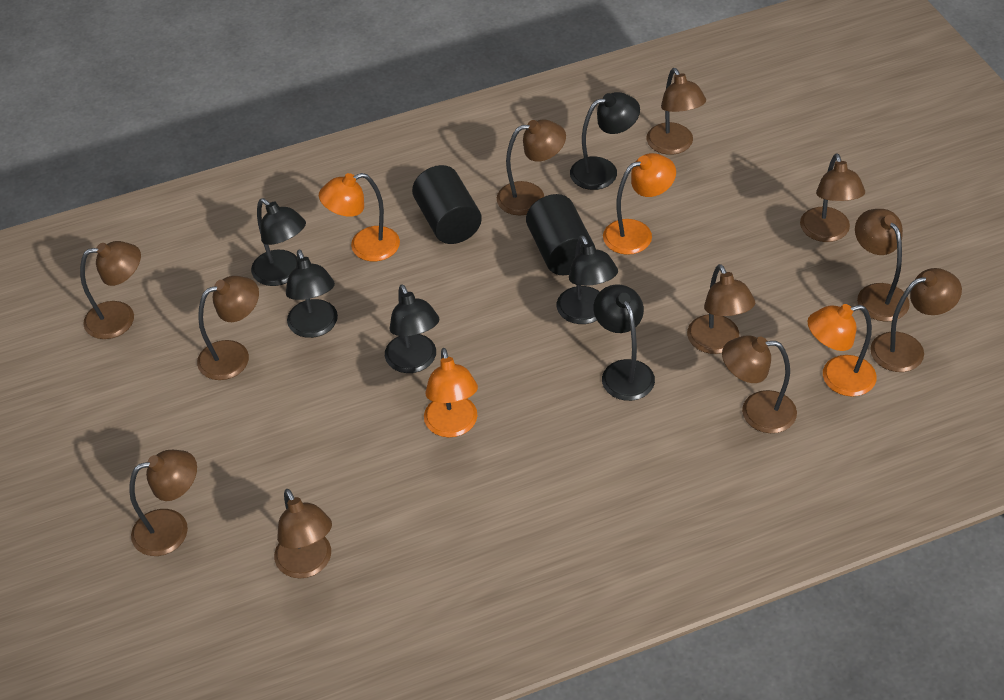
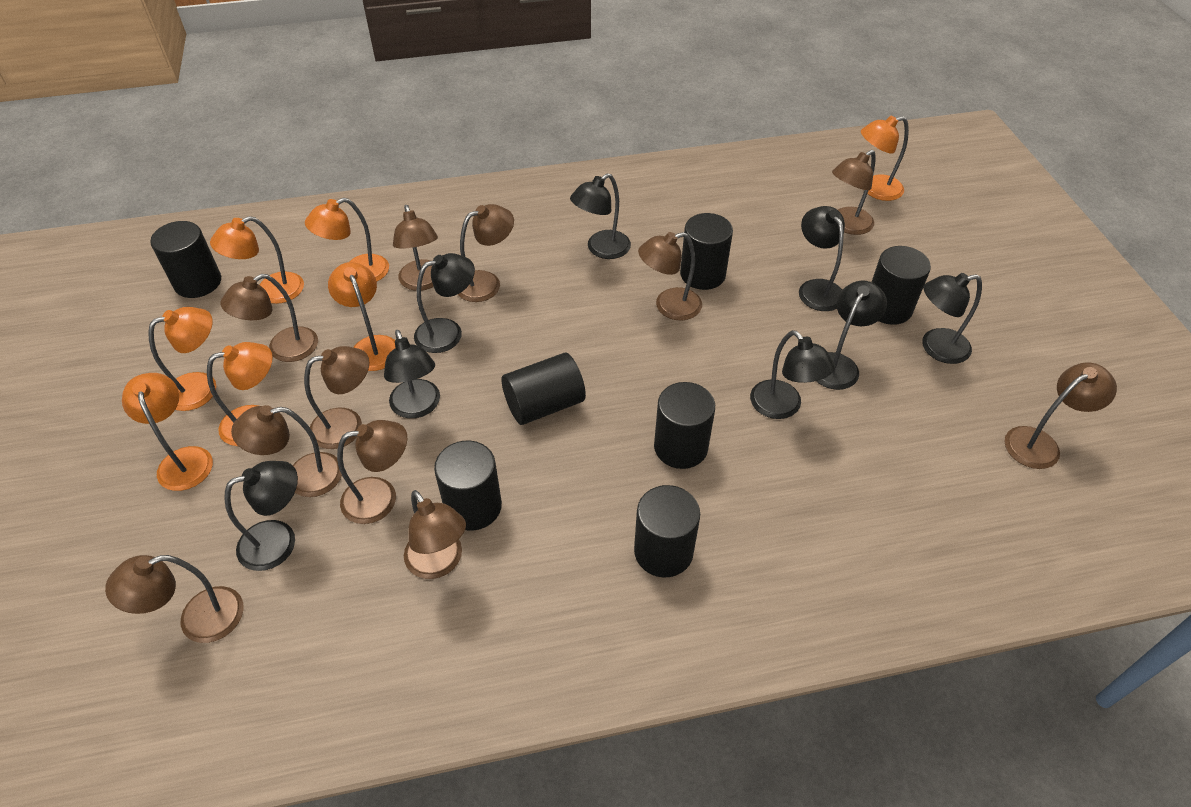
black cylinder: [412,165,482,244] [526,194,593,275] = 2 -> [150,221,221,298] [434,441,502,531] [502,353,586,425] [634,485,700,577] [654,382,715,469] [680,213,733,290] [872,246,931,325] = 7
black lamp: [251,198,306,286] [286,249,338,338] [385,284,439,373] [557,235,618,324] [570,92,640,190] [593,284,655,401] = 6 -> [224,461,298,571] [384,330,440,418] [414,253,475,353] [570,173,631,259] [750,330,835,419] [799,206,845,311] [816,280,887,390] [922,273,982,364] = 8
orange lamp: [319,173,400,261] [424,348,478,437] [603,153,676,255] [808,304,877,397] = 4 -> [122,373,213,491] [148,307,216,411] [207,342,273,446] [210,216,304,304] [305,198,389,281] [328,262,395,371] [861,116,909,201] = 7

